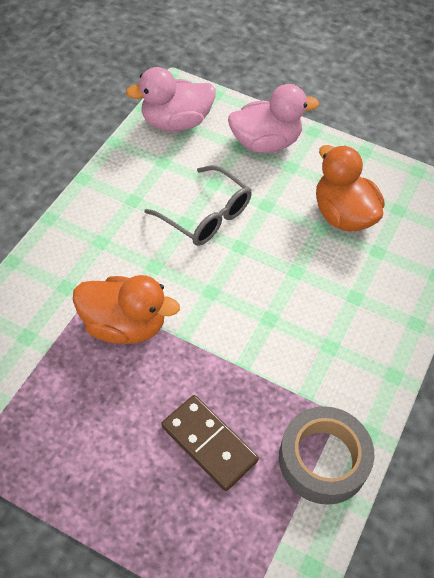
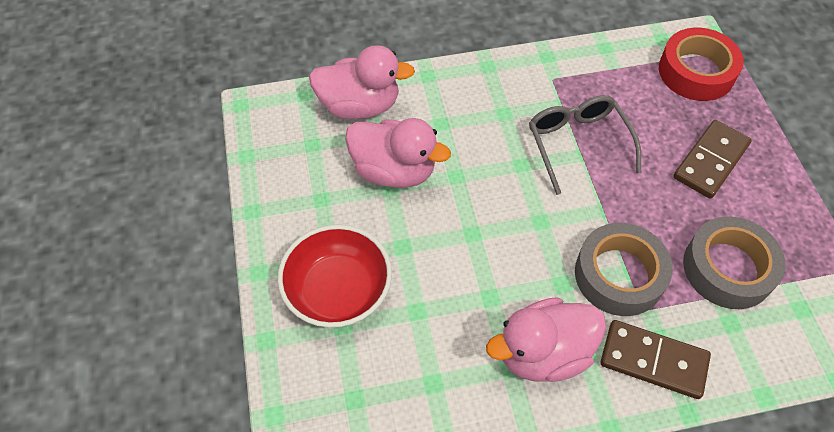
brown domino: [162,395,259,491] = 1 -> [601,320,711,399] [673,120,752,199] = 2
grey tape: [279,406,374,505] = 1 -> [575,223,673,316] [683,216,785,309] = 2
orange duck: [73,275,180,344] [316,145,385,232] = 2 -> none = 0
pink duck: [126,67,216,131] [228,84,319,153] = 2 -> [309,45,415,119] [345,118,451,188] [486,297,606,382] = 3
red bowl: none = 0 -> [278,225,392,328] = 1
red tape: none = 0 -> [659,28,744,101] = 1

